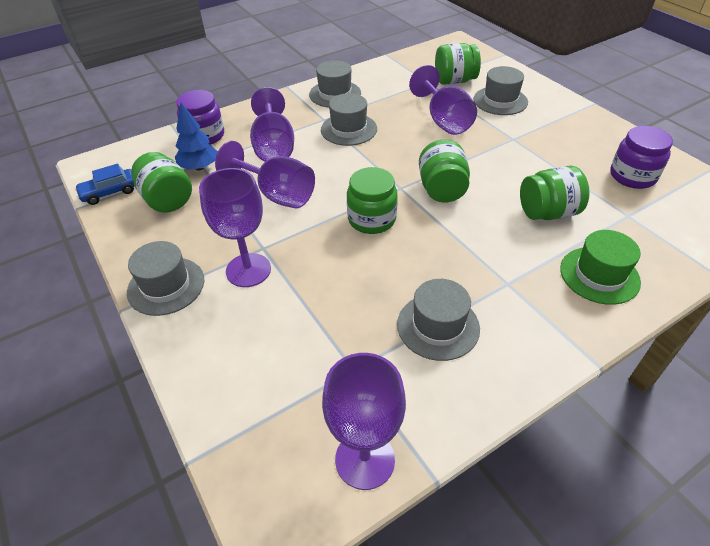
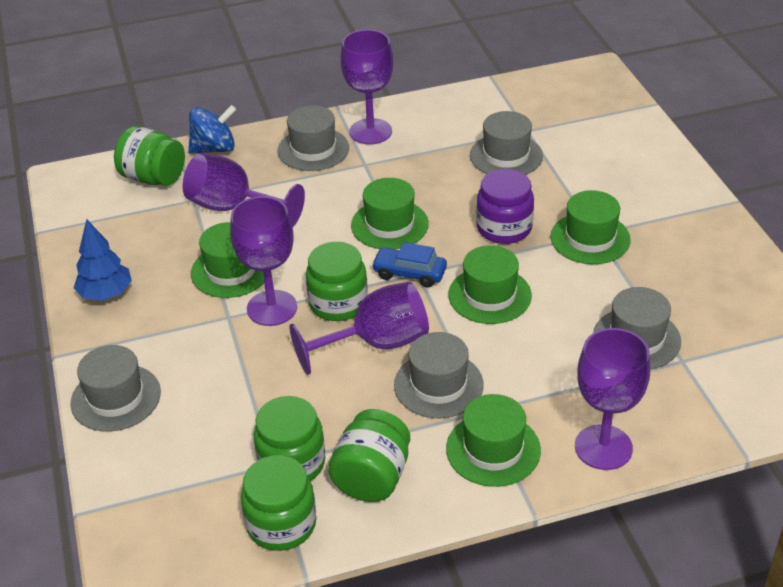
blue spinning top: none = 0 -> [189,105,236,154] = 1
green hat: [560,230,641,305] = 1 -> [191,222,264,298] [351,178,429,249] [446,394,541,487] [448,245,532,324] [550,190,631,264] = 5
purple jar: [176,90,224,145] [610,126,673,189] = 2 -> [476,169,534,244] = 1

